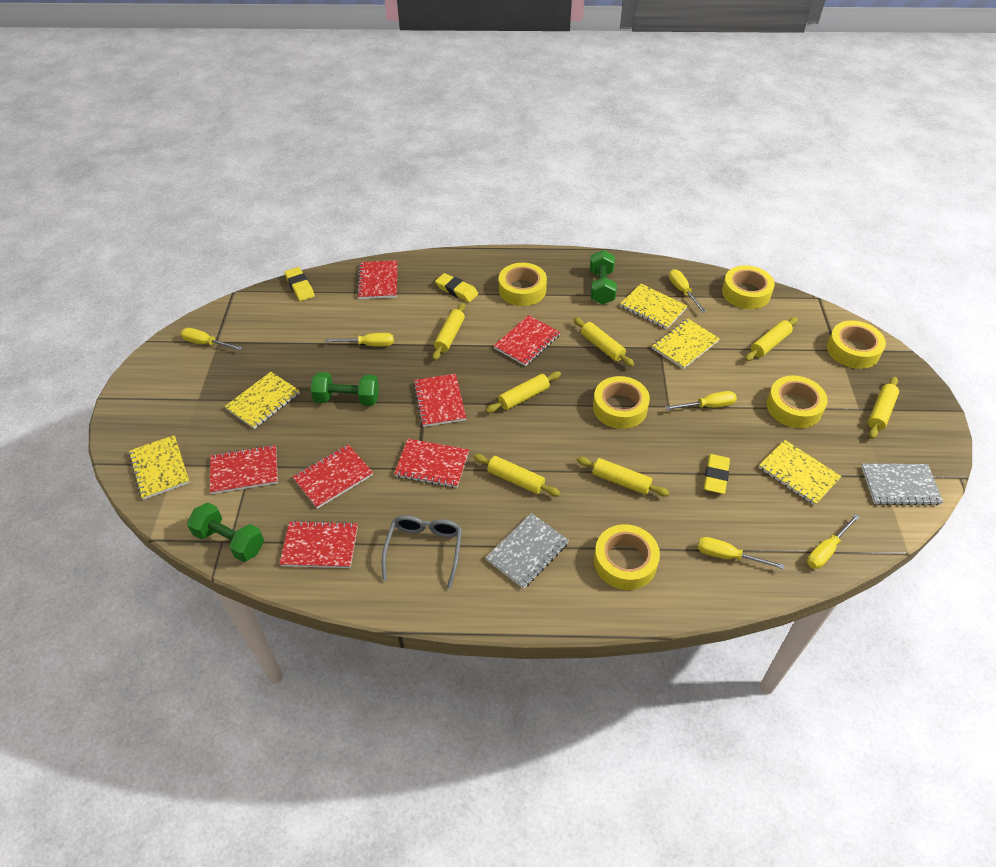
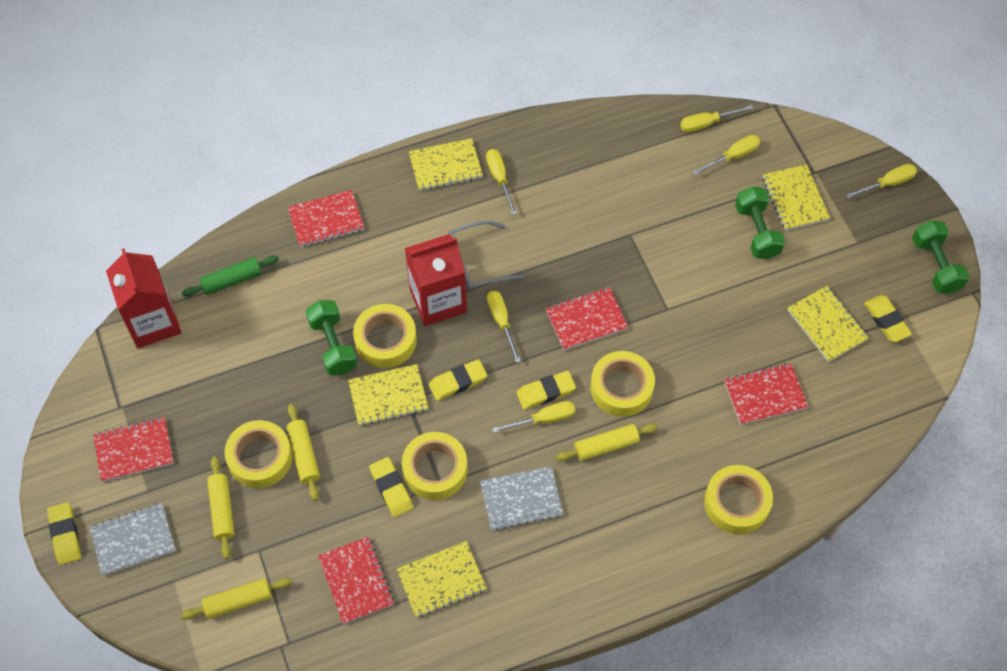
green rolling pin: none = 0 -> [182,255,279,297] = 1
red carton: none = 0 -> [106,248,181,348] [405,234,467,326] = 2
red notebook: [210,445,278,494] [279,521,358,568] [293,444,373,509] [357,260,398,299] [394,439,469,488] [413,374,466,427] [494,315,560,366] = 7 -> [93,417,174,482] [288,190,364,247] [318,537,394,624] [546,287,628,350] [724,363,808,425] = 5
yellow eraser: [284,267,315,301] [435,273,478,302] [704,454,730,494] = 3 -> [47,502,81,565] [369,457,413,517] [429,359,487,401] [517,371,576,410] [864,295,912,342] = 5
yellow rolling pin: [432,302,466,360] [473,454,561,496] [486,371,561,413] [573,317,634,367] [576,457,670,496] [745,317,798,361] [868,377,899,439] = 7 -> [181,578,292,620] [207,456,235,559] [287,404,320,501] [556,424,658,461] = 4
yellow tape: [499,263,547,306] [593,376,650,429] [594,524,660,590] [722,265,775,309] [766,376,828,428] [827,321,886,369] = 6 -> [224,420,292,488] [353,304,417,368] [402,432,468,500] [591,351,655,417] [704,465,773,534] = 5

